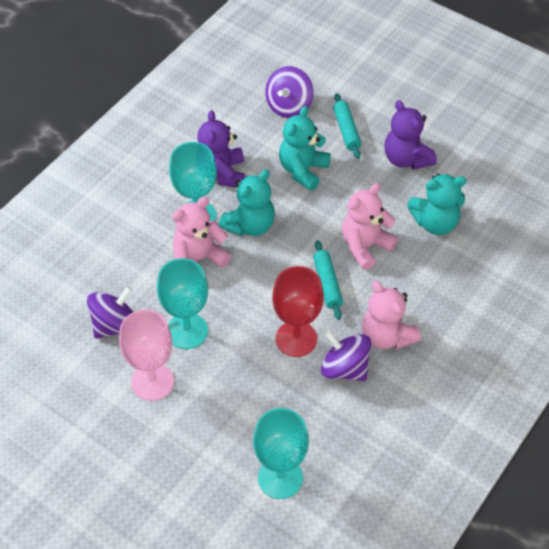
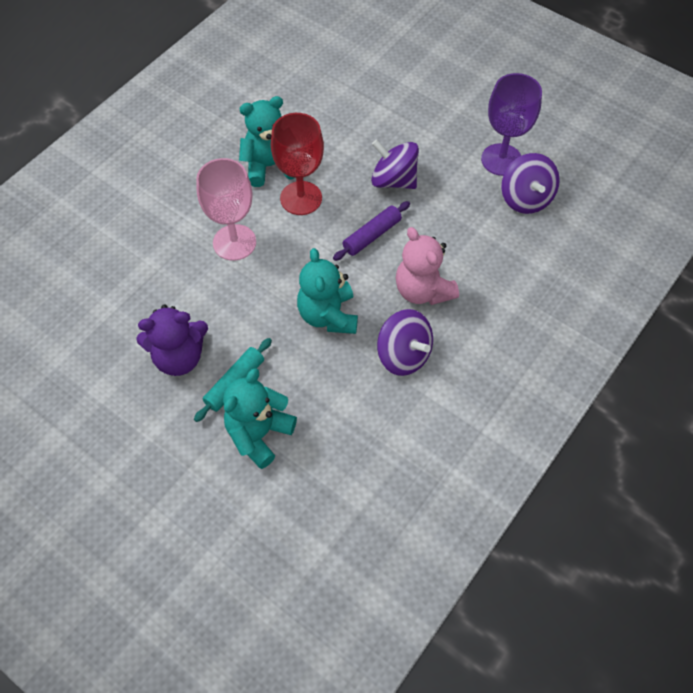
pink teddy bear: [172,197,231,267] [342,183,398,270] [362,281,421,349] = 3 -> [396,227,459,305] = 1
purple goblet: none = 0 -> [481,73,542,176] = 1
purple rolling pin: none = 0 -> [333,201,410,261] = 1
purple teddy bear: [197,110,245,188] [384,100,437,170] = 2 -> [136,305,208,376] = 1
turquoise goblet: [157,258,208,349] [169,142,217,222] [253,408,309,499] = 3 -> none = 0
turquoise rolling pin: [313,240,343,320] [333,93,361,159] = 2 -> [194,338,272,422] = 1

